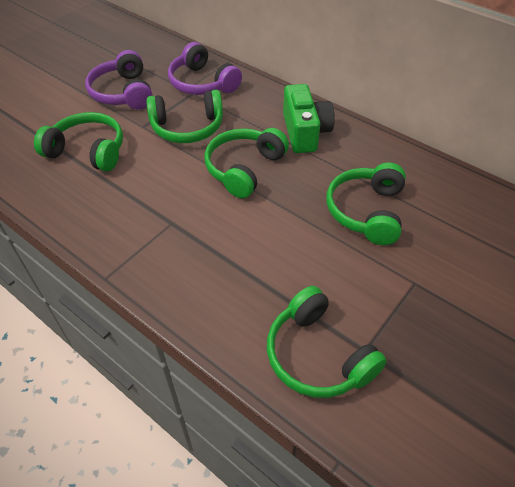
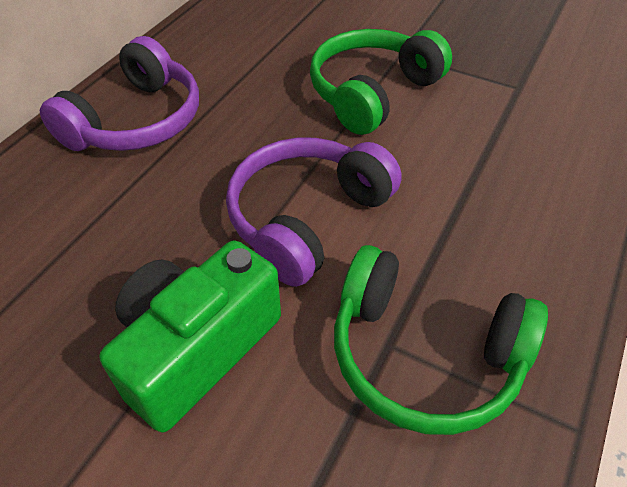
green headphones: [34,112,123,172] [146,90,223,143] [204,128,289,198] [267,286,387,398] [326,162,406,245] = 5 -> [310,29,452,135] [334,245,548,435] = 2

